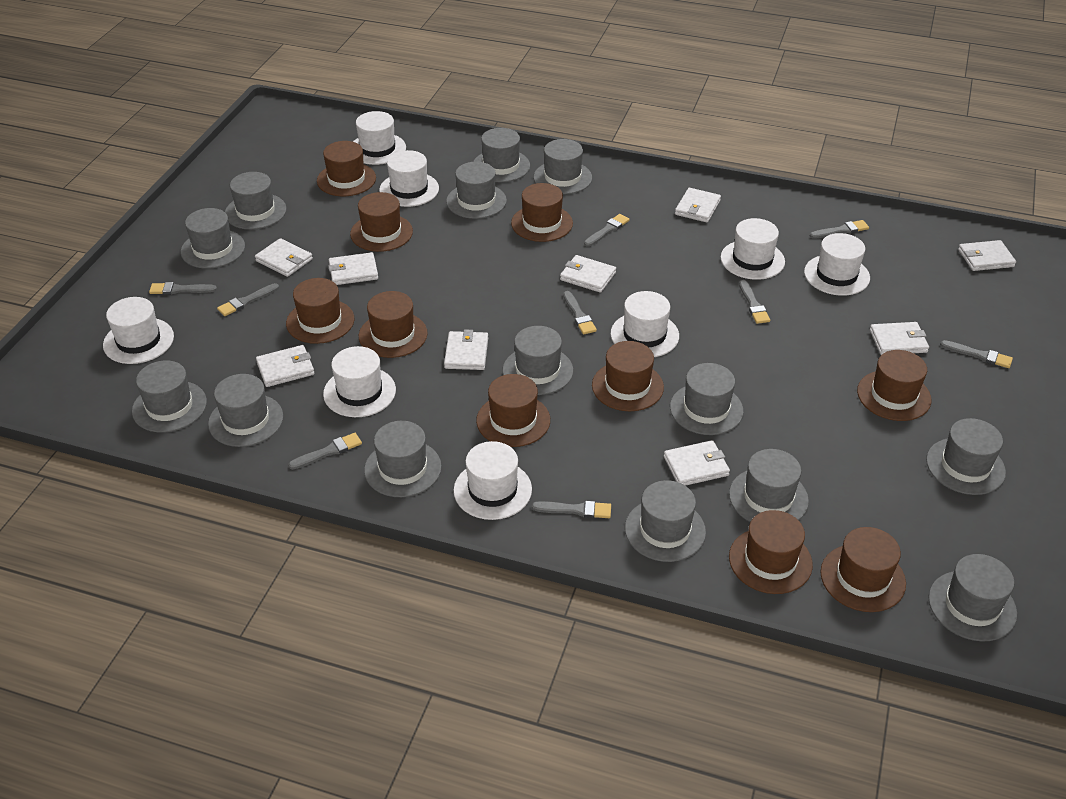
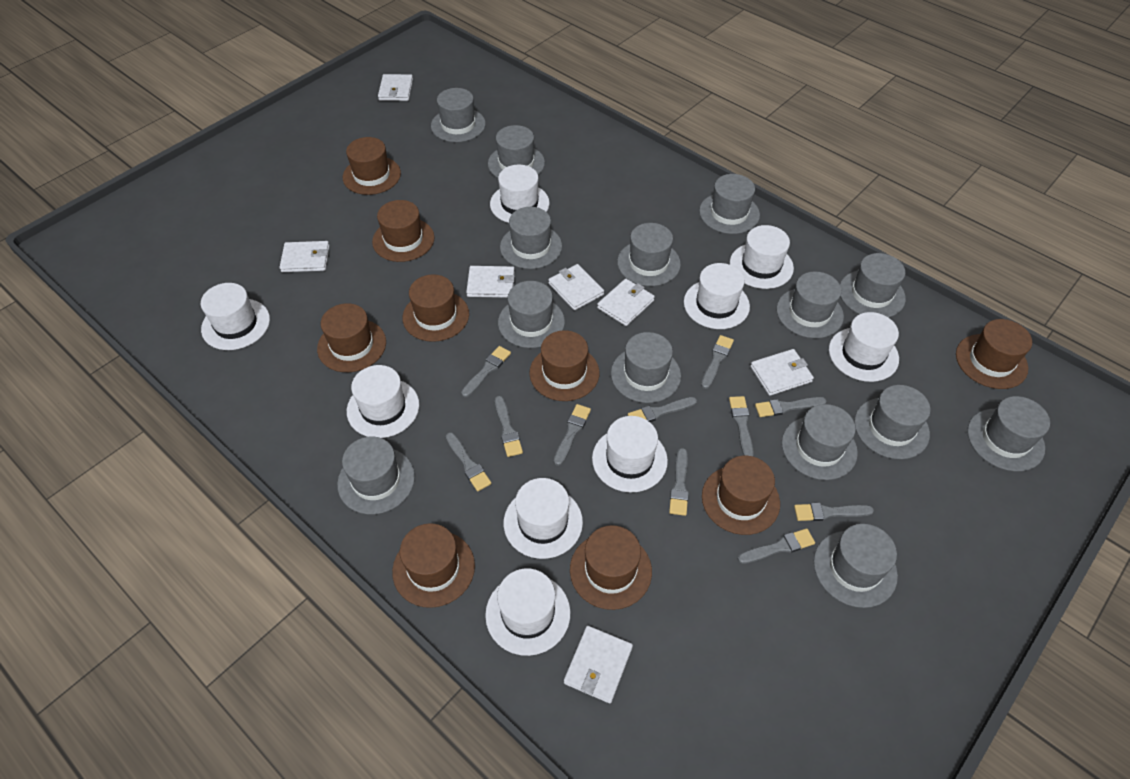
brown hat: [286,278,354,344] [317,141,376,196] [350,192,413,252] [359,291,428,358] [476,374,550,447] [511,183,573,242] [592,341,664,411] [729,510,813,594] [820,527,906,612] [857,350,931,421] = 10 -> [317,303,386,372] [343,137,401,195] [372,200,435,262] [392,523,475,608] [403,274,469,342] [529,330,599,401] [570,525,652,610] [702,456,780,535] [956,319,1032,389] = 9
grey brush: [149,282,217,295] [217,283,279,316] [288,433,362,470] [532,501,611,518] [563,291,597,334] [584,214,630,247] [739,280,770,324] [810,220,869,239] [940,340,1013,368] = 9 -> [446,432,491,491] [461,346,511,397] [495,396,523,457] [554,404,591,466] [628,397,697,422] [669,448,689,516] [701,335,734,389] [729,396,754,456] [738,528,815,564] [755,397,826,417] [794,503,874,521] = 11
white hat: [103,297,174,364] [323,346,396,417] [353,111,406,165] [379,150,439,207] [454,441,532,520] [610,291,679,357] [721,218,785,280] [804,233,870,296] = 8 -> [201,283,270,350] [347,365,419,438] [485,568,570,656] [490,165,549,223] [504,478,583,559] [592,416,668,492] [684,263,750,329] [730,225,794,289] [829,312,899,382] = 9
white wallet: [255,238,313,277] [256,345,314,387] [328,252,378,285] [444,330,488,370] [560,255,616,293] [664,440,730,486] [675,188,721,223] [870,322,929,355] [958,240,1016,271] = 9 -> [280,241,330,272] [378,74,413,101] [466,266,515,298] [548,264,604,310] [564,626,633,703] [597,279,655,326] [750,349,814,396] = 7

